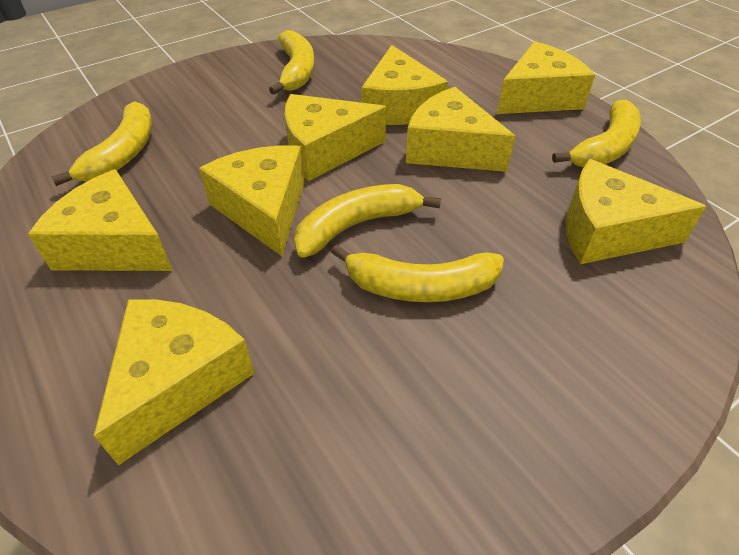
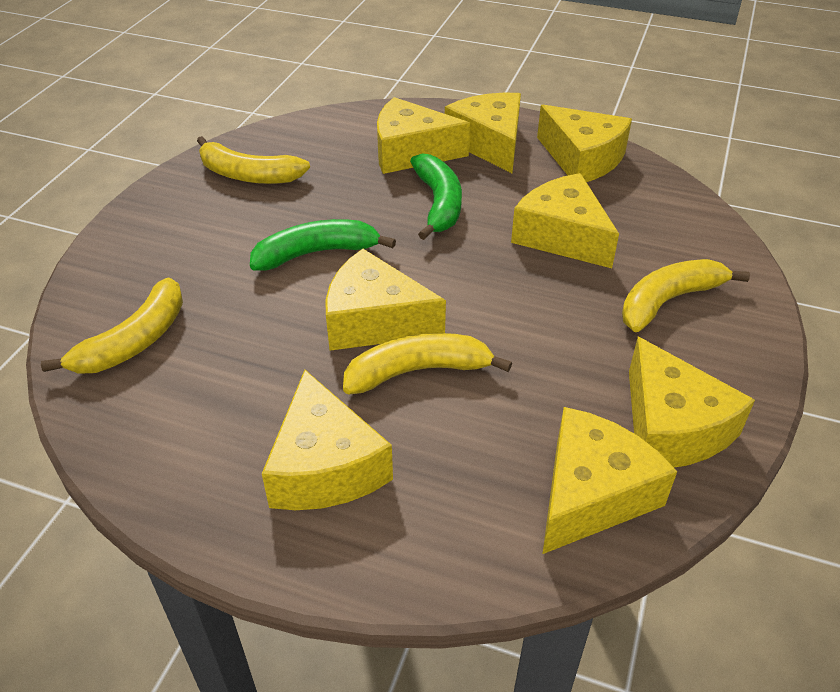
green banana: none = 0 -> [250,219,396,271] [410,153,462,240] = 2
yellow banana: [51,101,152,186] [269,30,314,95] [294,184,441,258] [331,244,504,302] [552,100,641,167] = 5 -> [41,277,183,374] [197,136,310,184] [343,333,512,394] [622,259,750,332] = 4

